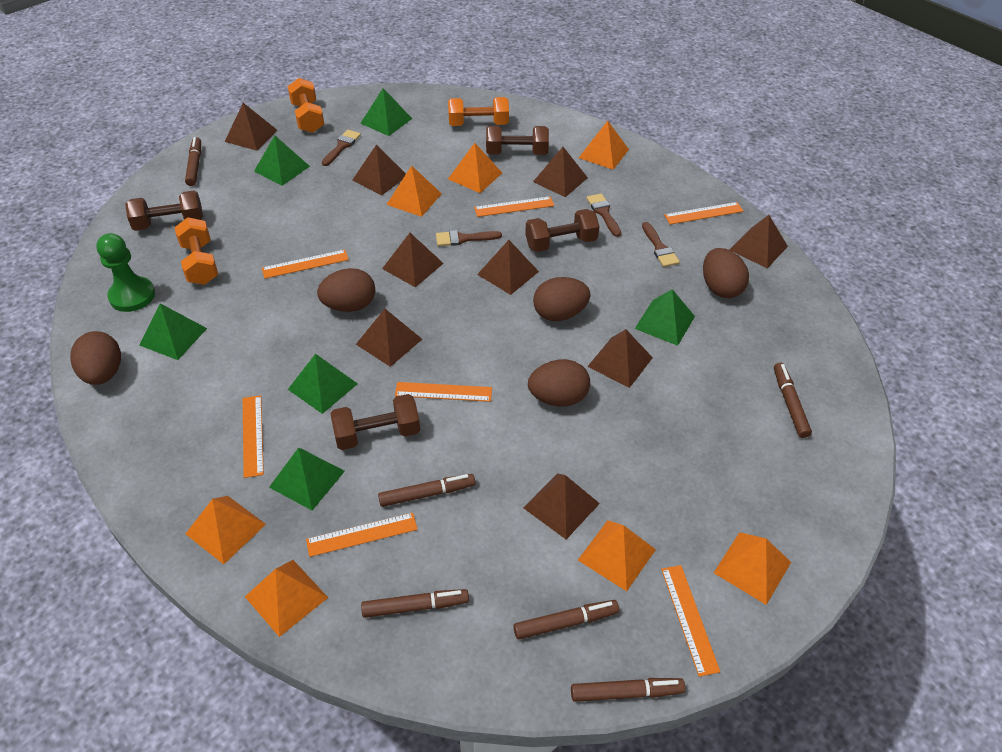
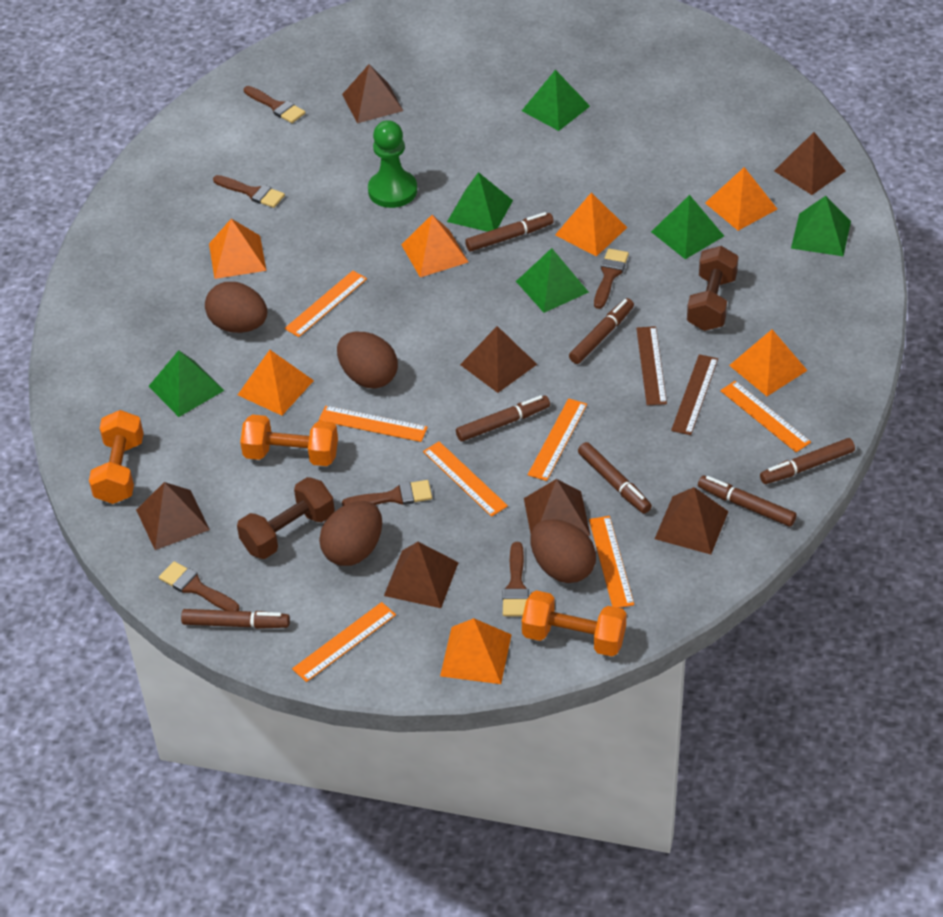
brown brush: [322,130,361,166] [436,230,502,246] [587,193,621,237] [642,222,680,267] = 4 -> [159,561,239,611] [213,175,285,208] [244,86,305,123] [342,480,432,506] [502,542,529,616] [594,249,629,309] = 6
brown dumbbell: [125,190,203,231] [330,394,420,450] [486,126,549,155] [525,209,599,252] = 4 -> [237,477,335,559] [687,246,739,331] = 2
brown egg: [70,331,121,385] [317,268,375,312] [528,359,590,407] [533,277,591,321] [703,248,749,298] = 5 -> [205,282,267,333] [319,501,382,566] [337,332,398,388] [530,519,596,583] = 4
brown marker: [185,137,201,186] [361,589,469,618] [378,474,475,507] [513,600,619,639] [571,678,685,702] [774,363,812,438] = 6 -> [181,609,290,629] [456,395,550,441] [465,212,554,251] [569,298,634,364] [578,442,652,514] [698,476,797,527] [760,438,855,484] = 7
brown pyramid: [225,103,277,151] [352,145,406,195] [356,309,422,367] [382,233,444,287] [477,240,539,295] [523,474,600,540] [533,147,588,197] [587,329,653,388] [729,215,788,268] = 9 -> [136,482,210,550] [342,64,403,123] [384,542,459,608] [460,326,537,393] [524,479,591,536] [655,487,729,555] [774,132,846,195] = 7
brown ruler: none = 0 -> [636,326,667,405] [671,354,718,435] = 2

